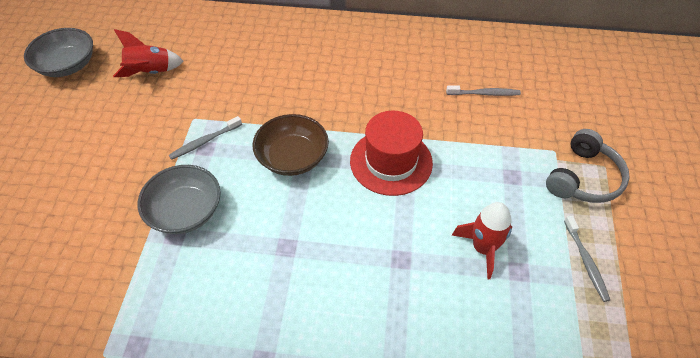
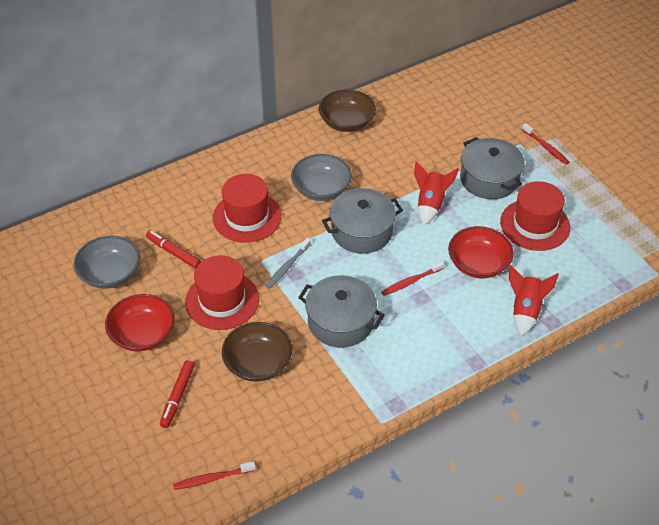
brown bowl: [253,114,329,176] = 1 -> [222,322,292,382] [319,89,376,132] = 2
grey headphones: [546,129,630,203] = 1 -> none = 0
grey pot: none = 0 -> [298,275,385,348] [322,188,403,254] [460,137,524,199] = 3
grey toothbrush: [169,116,242,160] [446,85,521,96] [564,216,610,302] = 3 -> [266,238,311,289] = 1
red bowl: none = 0 -> [105,294,174,351] [448,226,514,278] = 2
red hat: [350,111,433,196] = 1 -> [185,255,259,330] [213,174,282,243] [500,181,570,251] = 3
red marker: none = 0 -> [146,230,201,269] [160,360,195,428] = 2
red toothbrush: none = 0 -> [173,461,256,490] [381,261,444,296] [522,123,569,165] = 3

